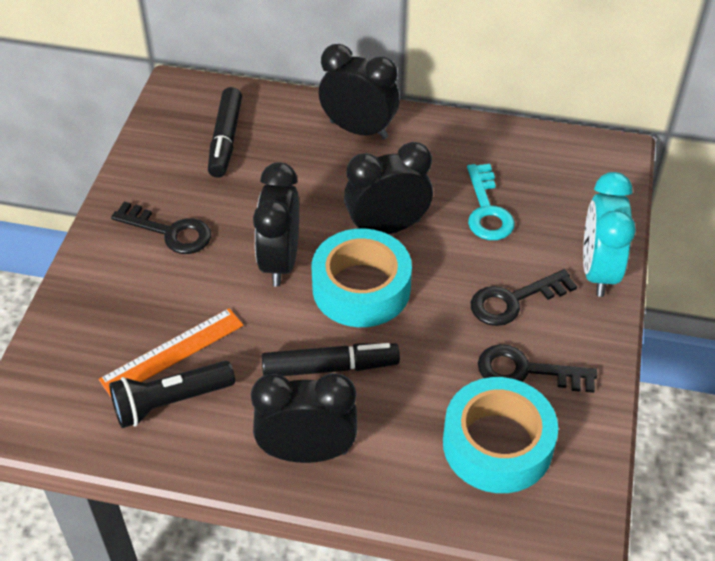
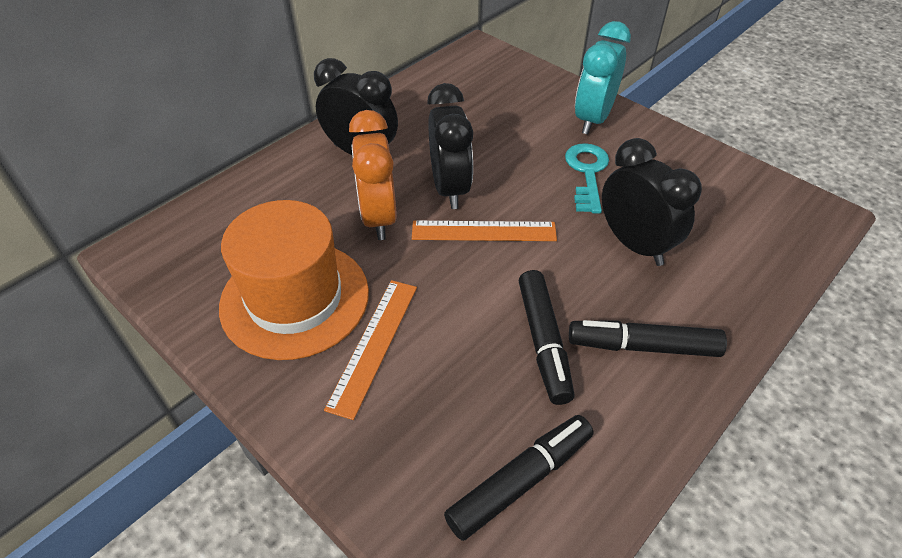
black clock: [251,373,357,463] [253,162,299,287] [319,44,400,139] [344,142,433,234] = 4 -> [314,58,398,155] [427,83,473,209] [602,138,702,266] = 3
black flashlight: [109,361,235,428] = 1 -> none = 0
black key: [111,201,211,254] [471,269,577,326] [478,344,597,393] = 3 -> none = 0
black marker: [208,87,242,178] [262,343,400,376] = 2 -> [444,415,593,541] [519,270,575,405] [569,320,727,357] = 3
orange clock: none = 0 -> [349,110,397,240] = 1
orange hat: none = 0 -> [219,200,369,360] = 1
orange ruler: [99,308,243,397] = 1 -> [324,280,417,420] [412,221,557,241] = 2
turquoise tape: [312,229,412,327] [443,377,558,493] = 2 -> none = 0

